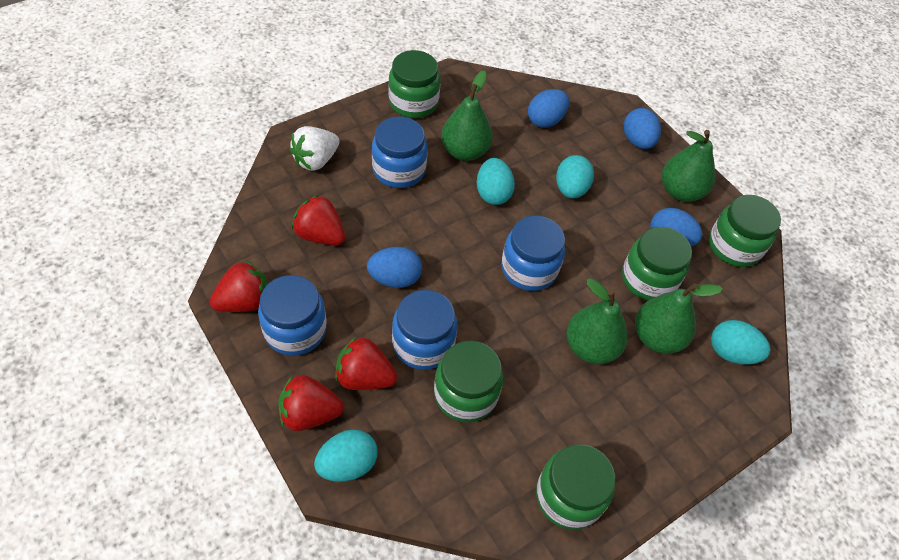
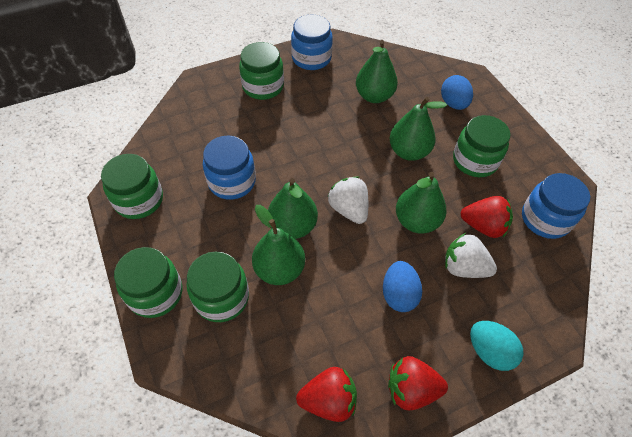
blue egg: [367,247,422,288] [528,89,569,128] [624,108,661,149] [650,208,703,246] = 4 -> [383,261,422,312] [441,75,473,110] = 2
blue jar: [258,275,327,356] [372,117,427,188] [392,290,458,370] [501,216,565,291] = 4 -> [203,135,256,200] [291,15,333,70] [522,173,590,239] = 3
green pear: [441,70,492,161] [566,278,628,364] [635,283,723,354] [662,130,715,202] = 4 -> [252,205,305,285] [268,178,318,239] [356,40,398,103] [390,97,447,161] [396,172,446,233] = 5
red strawberry: [209,261,268,312] [278,375,344,431] [292,194,345,245] [335,337,397,390] = 4 -> [296,367,357,422] [388,356,448,410] [460,196,513,238] = 3
turquoise egg: [314,429,377,482] [477,158,515,205] [556,155,594,198] [711,320,771,365] = 4 -> [470,321,524,371] = 1
white strawberry: [290,126,339,171] = 1 -> [328,176,368,224] [445,233,497,278] = 2

